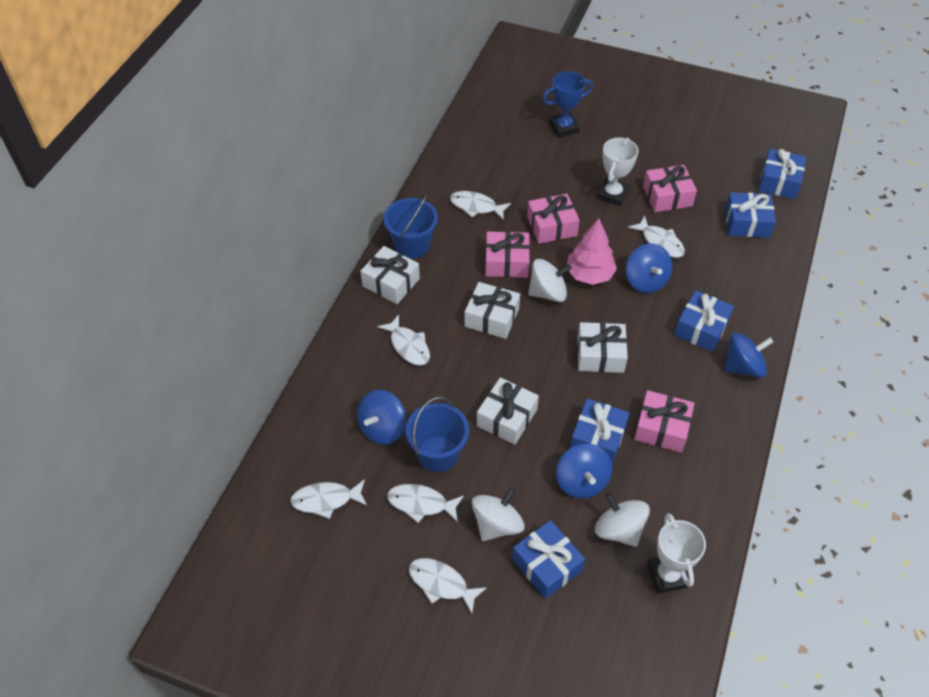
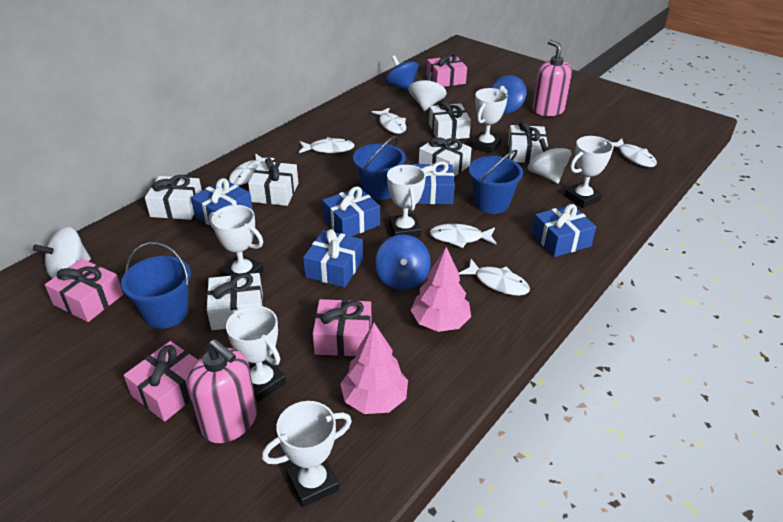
blue bucket: [383,194,438,259] [405,397,469,472] = 2 -> [121,242,191,329] [353,135,406,200] [469,150,523,214] = 3
blue spinning top: [357,390,406,445] [556,443,612,499] [626,243,672,293] [724,333,773,378] = 4 -> [375,234,431,290] [385,55,418,91] [491,75,527,113] = 3
blue trophy: [542,71,593,137] = 1 -> none = 0
pink soap dispenser: none = 0 -> [188,339,257,443] [532,40,572,116] = 2
pink tree: [567,219,617,285] = 1 -> [340,323,408,414] [411,247,471,332] = 2
white gift: [360,246,420,304] [465,282,520,339] [477,377,539,445] [577,322,628,373] = 4 -> [145,175,202,220] [207,273,264,330] [248,158,298,206] [419,135,472,177] [429,101,471,139] [508,121,548,163] = 6
white trophy: [597,138,638,206] [647,513,706,594] = 2 -> [209,205,264,276] [226,306,286,402] [262,401,352,507] [387,165,426,237] [471,88,508,154] [565,136,614,208] = 6

